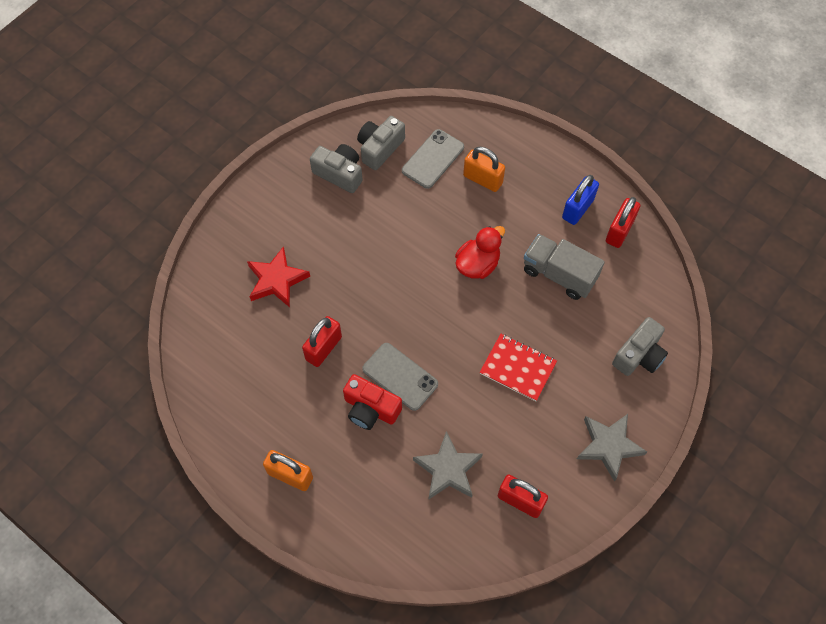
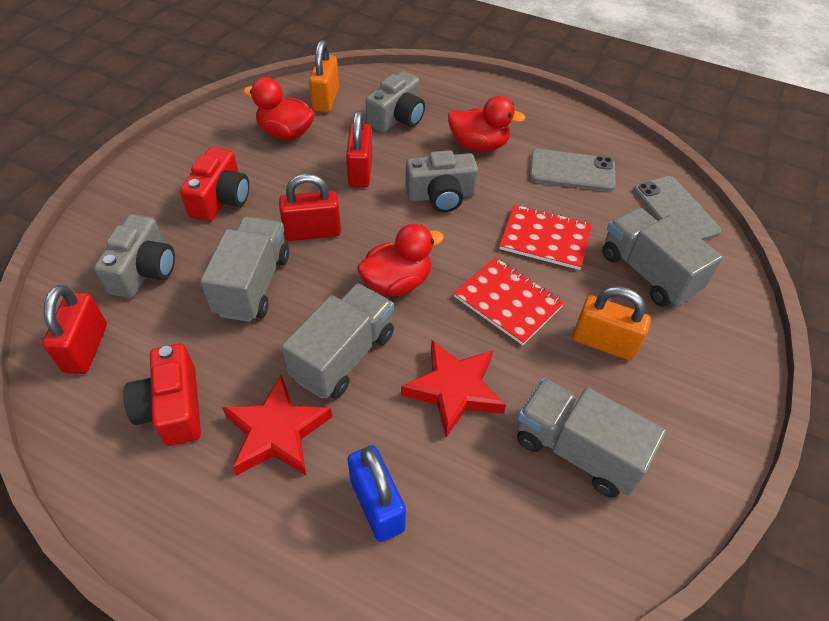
grey star: [413,431,483,500] [577,414,647,482] = 2 -> none = 0
grey truck: [524,234,605,300] = 1 -> [200,217,289,322] [282,283,394,399] [517,378,666,497] [602,207,723,306] = 4
red camera: [343,374,402,430] = 1 -> [123,344,201,446] [180,147,249,221] = 2
red duck: [455,226,505,279] = 1 -> [243,77,315,140] [357,224,444,296] [448,95,526,151] = 3
red notebook: [480,334,557,401] = 1 -> [454,257,564,345] [499,205,592,270] = 2
red star: [247,246,310,307] = 1 -> [222,375,332,476] [401,340,506,437] = 2

